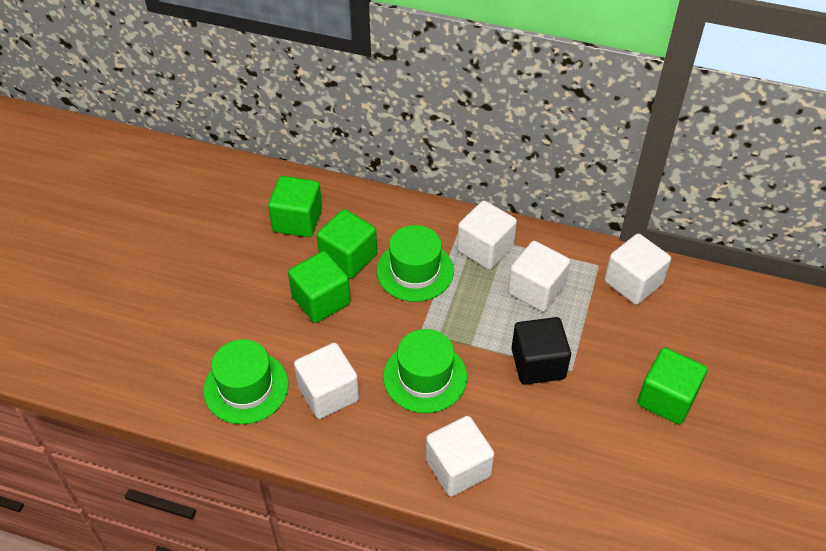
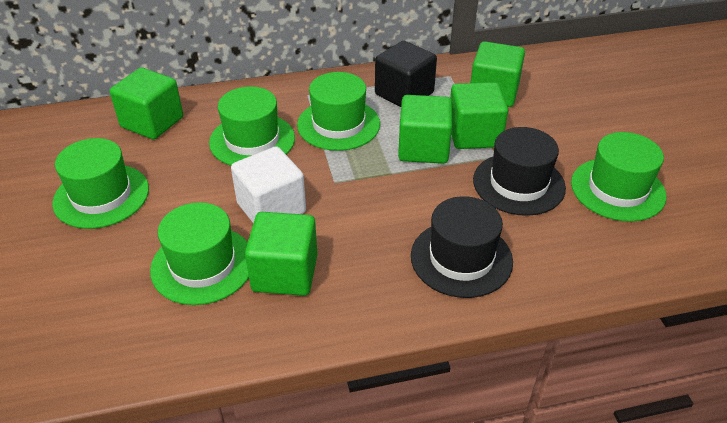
black hat: none = 0 -> [411,196,513,298] [473,127,566,216] = 2
green cube: [268,176,322,237] [288,251,351,323] [317,209,377,279] [637,347,707,425] = 4 -> [110,68,183,139] [245,212,317,296] [398,95,452,164] [450,82,508,149] [471,41,525,107] = 5
green hat: [204,339,289,424] [377,225,454,302] [383,329,467,413] = 3 -> [52,138,149,229] [150,202,249,305] [209,87,295,166] [297,72,380,151] [571,132,667,222] = 5
white cube: [294,343,359,419] [426,416,494,497] [457,201,517,270] [508,241,570,312] [604,233,671,305] = 5 -> [231,146,306,223] = 1

